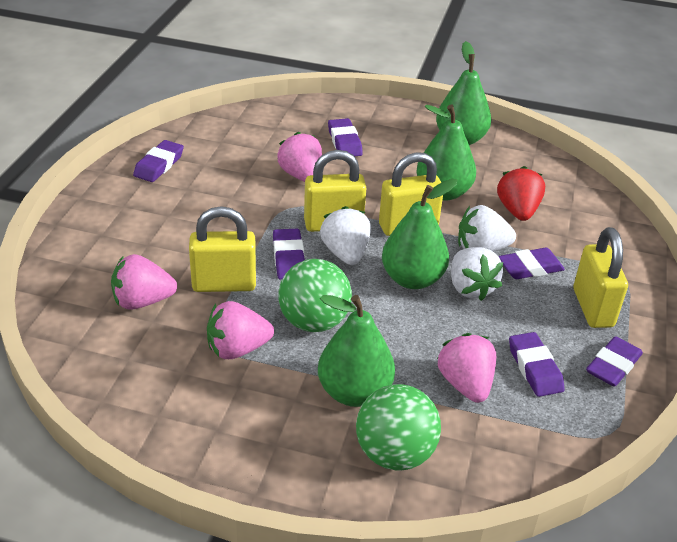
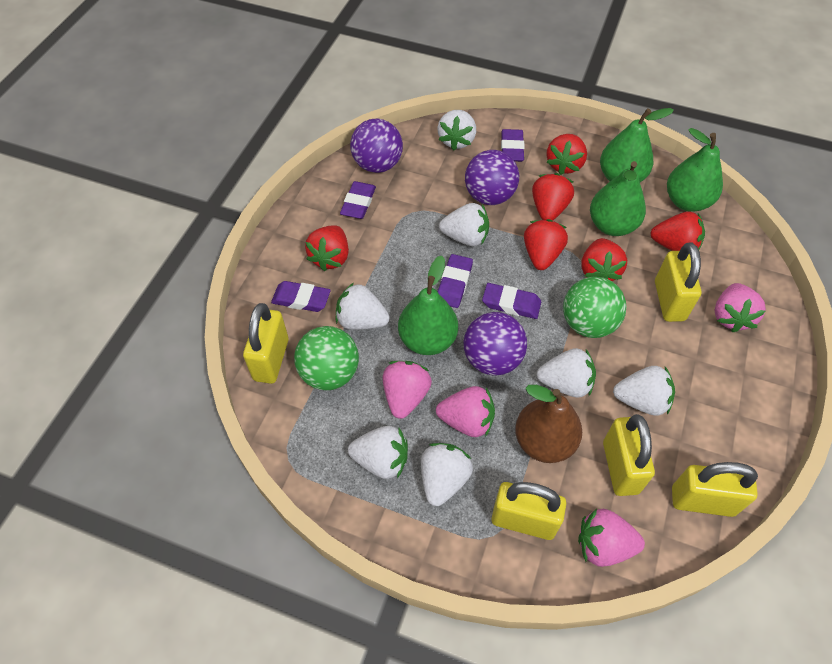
brown pear: none = 0 -> [515,385,582,463] = 1
purple ball: none = 0 -> [350,119,403,173] [463,312,527,375] [465,150,519,205] = 3
purple eraser: [133,140,184,182] [273,229,305,280] [328,118,363,156] [499,247,565,279] [509,332,565,397] [586,336,643,387] = 6 -> [271,281,331,312] [340,181,376,219] [438,254,473,308] [482,283,541,319] [501,129,525,162] = 5
red strawberry: [497,166,545,221] = 1 -> [305,225,349,271] [524,219,568,270] [532,173,574,221] [546,134,587,175] [581,238,627,281] [650,212,705,251] = 6
white strawberry: [320,206,371,265] [451,247,503,301] [458,205,516,252] = 3 -> [336,283,390,330] [348,426,408,479] [421,443,473,506] [437,110,476,150] [439,203,489,246] [537,348,596,397] [613,366,675,416] = 7
yellow padlock: [189,207,256,292] [304,150,366,232] [379,152,443,236] [573,227,628,328] = 4 -> [243,303,289,384] [491,482,566,540] [603,414,655,496] [655,242,702,322] [672,462,758,517] = 5

